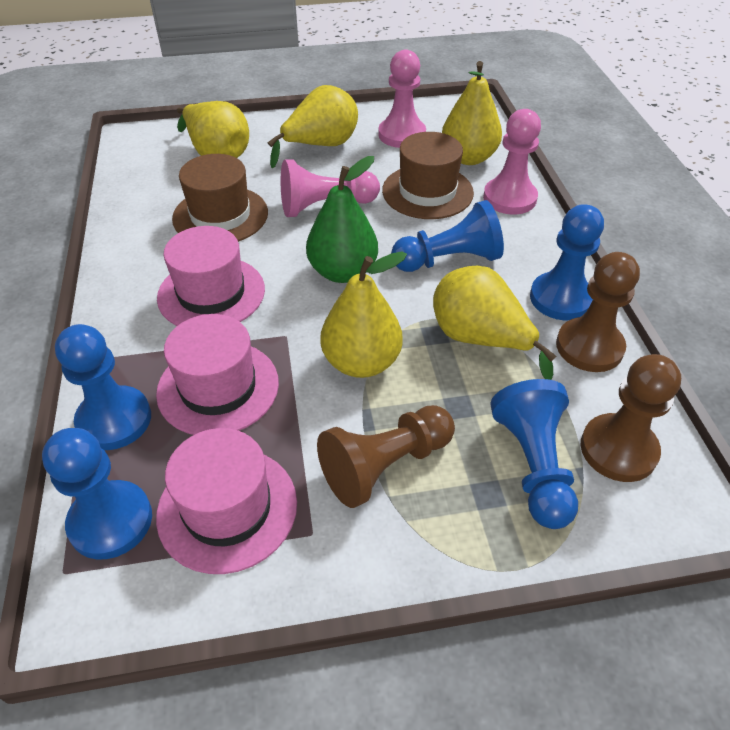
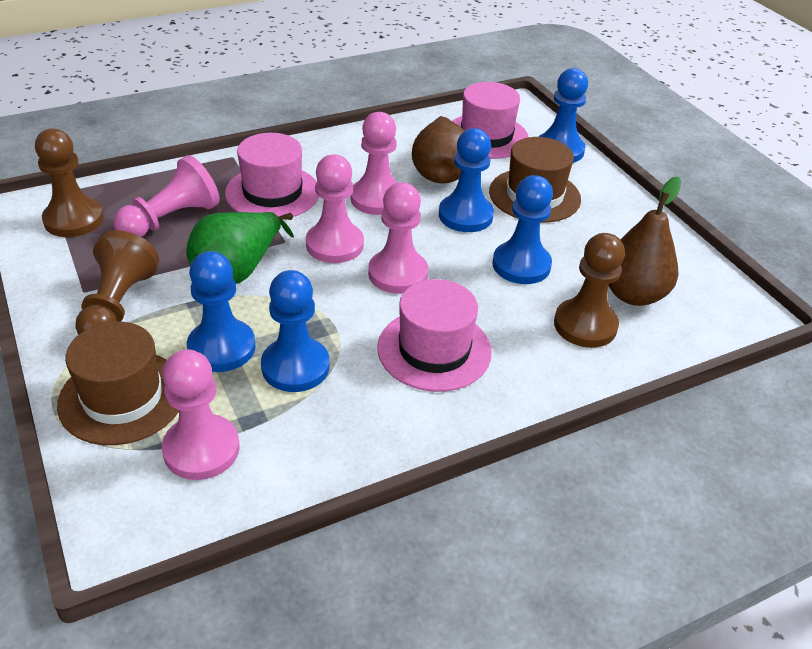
brown pear: none = 0 -> [412,116,465,184] [608,177,681,306] = 2
pink pawn: [281,160,380,217] [378,50,426,148] [483,109,541,214] = 3 -> [113,155,220,237] [162,349,240,480] [306,154,364,263] [350,112,397,215] [368,182,428,294] = 5
yellow pear: [177,101,249,158] [268,85,358,168] [321,251,407,378] [433,266,556,380] [442,61,502,165] = 5 -> none = 0

